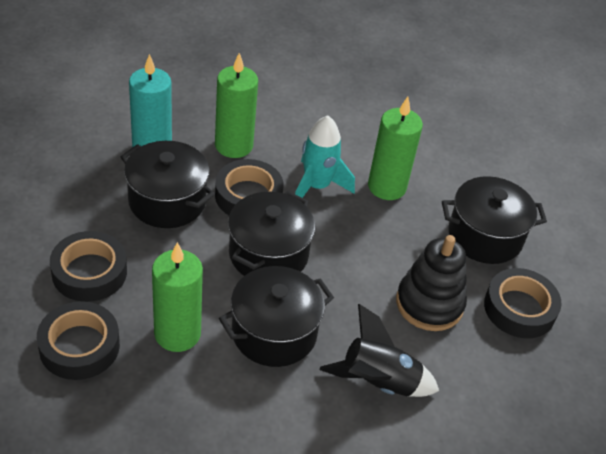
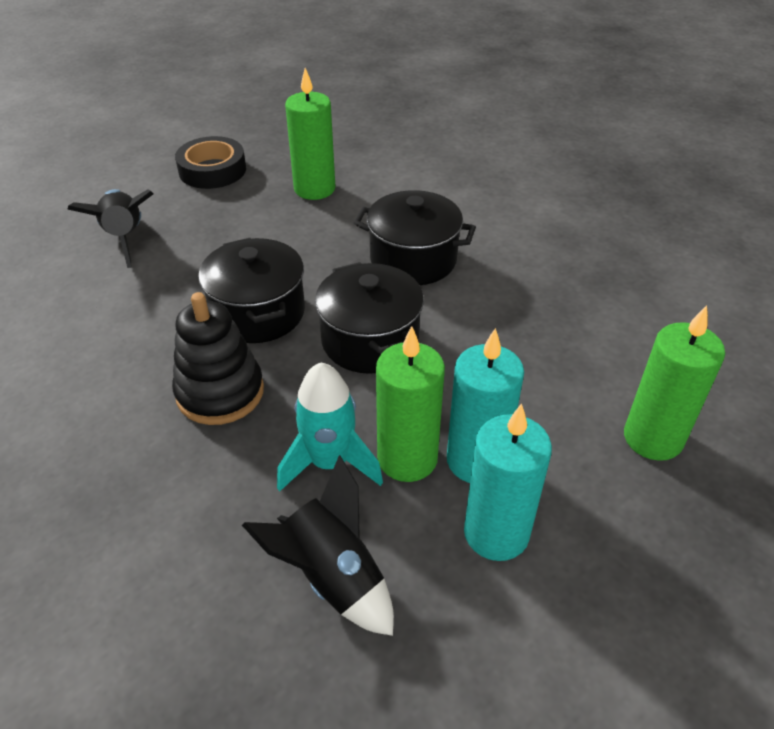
black pot: [121,141,215,228] [219,266,334,367] [228,191,315,276] [442,176,547,264] = 4 -> [198,238,305,343] [315,262,424,374] [354,190,476,285] = 3
black rocket: [320,304,439,397] = 1 -> [68,189,153,268] [242,455,394,636] = 2
black tape: [37,301,120,380] [50,231,127,302] [215,159,284,215] [484,268,562,338] = 4 -> [175,136,246,189] = 1
turquoise candle: [129,54,172,148] = 1 -> [447,328,524,483] [464,403,552,561] = 2

